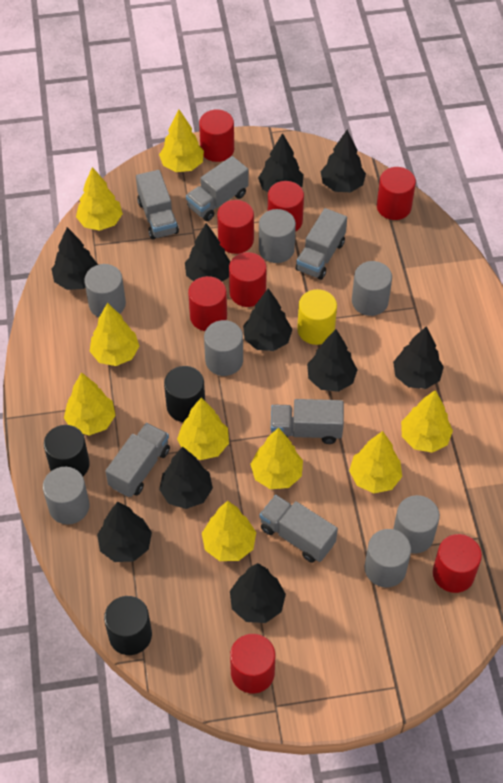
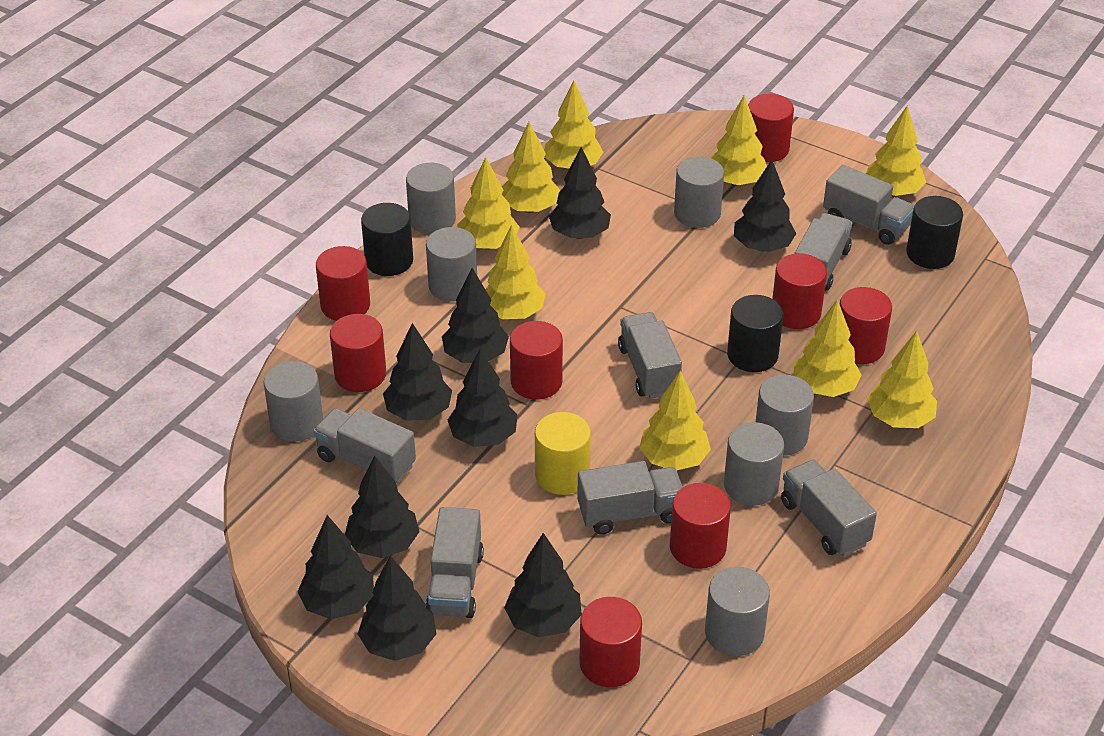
black tree: [51,227,98,290] [97,502,152,562] [159,446,213,509] [185,223,230,282] [230,563,286,623] [243,288,293,351] [258,133,304,192] [307,329,358,392] [320,130,366,192] [393,326,444,389] = 10 -> [297,515,374,619] [345,456,420,558] [358,555,436,661] [383,323,452,421] [442,268,509,363] [448,348,518,447] [504,533,581,637] [549,147,611,239] [734,160,796,252] = 9
grey truck: [105,423,170,497] [136,170,179,240] [186,156,249,221] [260,495,338,563] [271,399,344,444] [296,208,347,280] = 6 -> [313,408,416,484] [426,507,484,618] [577,461,683,535] [618,312,682,399] [781,460,877,556] [795,213,852,291] [823,165,914,245] = 7

